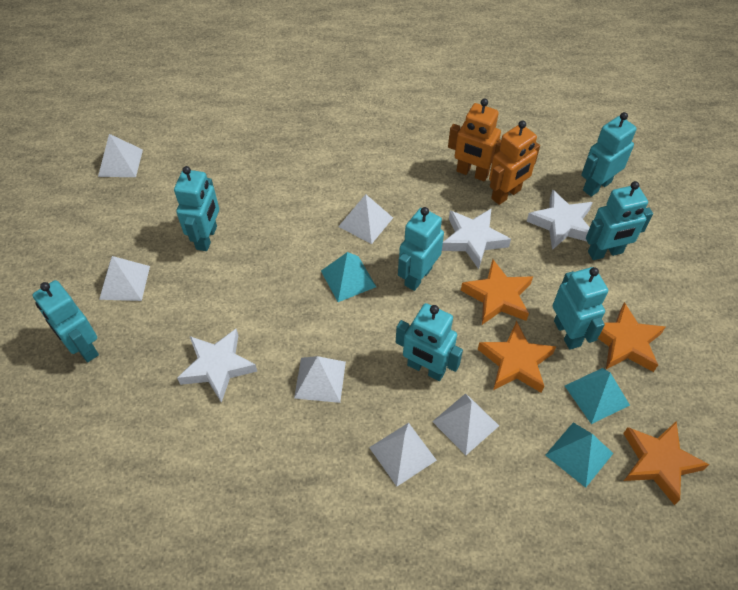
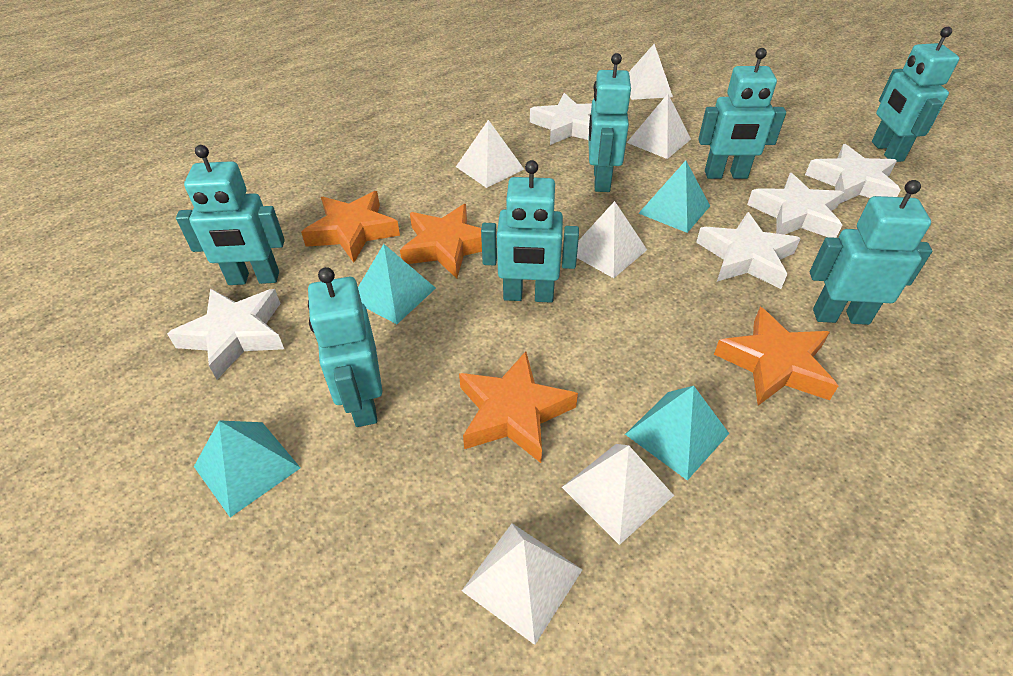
orange robot: [448,99,501,181] [489,121,540,205] = 2 -> none = 0
turquoise pyramid: [321,252,376,302] [545,423,613,488] [565,368,630,424] = 3 -> [194,420,300,517] [358,244,436,324] [625,386,729,480] [638,160,710,233] = 4
white star: [177,329,257,403] [442,209,511,269] [527,189,593,250] = 3 -> [167,288,284,379] [530,93,592,145] [696,212,801,289] [747,173,844,238] [805,144,901,204] = 5

